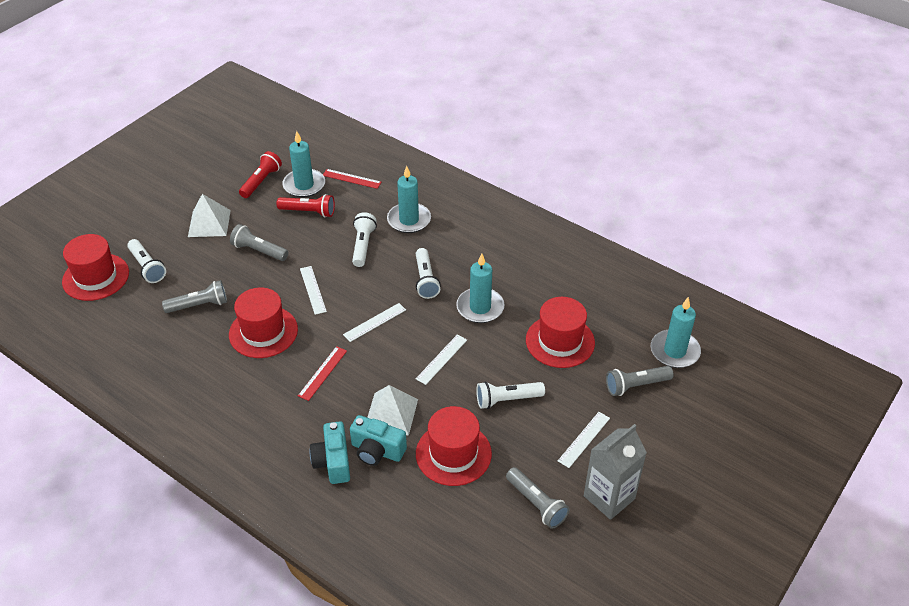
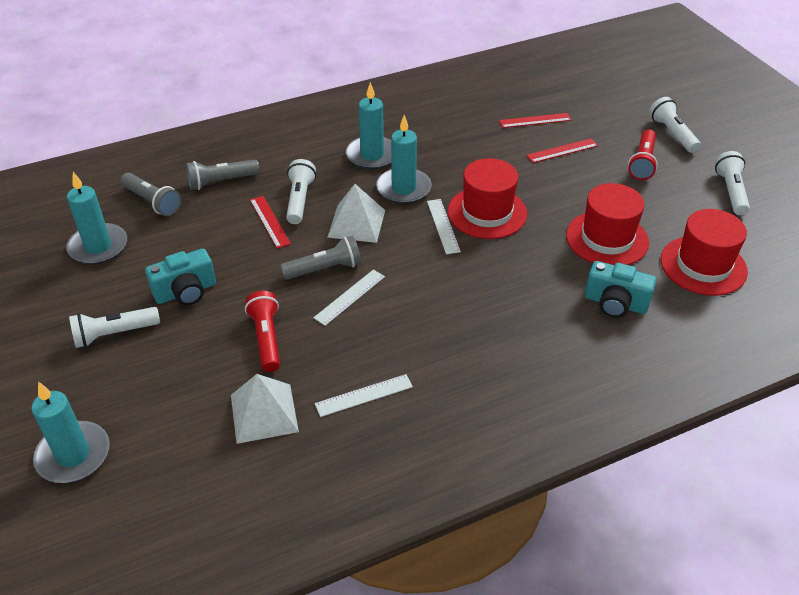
grey carton: [584,424,647,520] = 1 -> none = 0
grey flashlight: [162,280,227,313] [230,224,289,261] [506,467,569,529] [606,366,674,396] = 4 -> [120,173,181,216] [186,160,260,190] [280,235,361,280] = 3
red hat: [62,234,129,301] [229,287,298,358] [416,406,492,486] [526,297,595,368] = 4 -> [448,158,527,239] [566,183,649,265] [661,209,748,296] = 3
red ruler: [298,346,347,401] [323,169,381,189] = 2 -> [250,196,291,249] [499,113,571,128] [527,138,598,163] = 3
white ruler: [300,266,327,315] [343,303,406,342] [416,334,467,385] [558,412,610,468] = 4 -> [313,269,385,326] [315,374,413,417] [427,199,461,254] = 3

